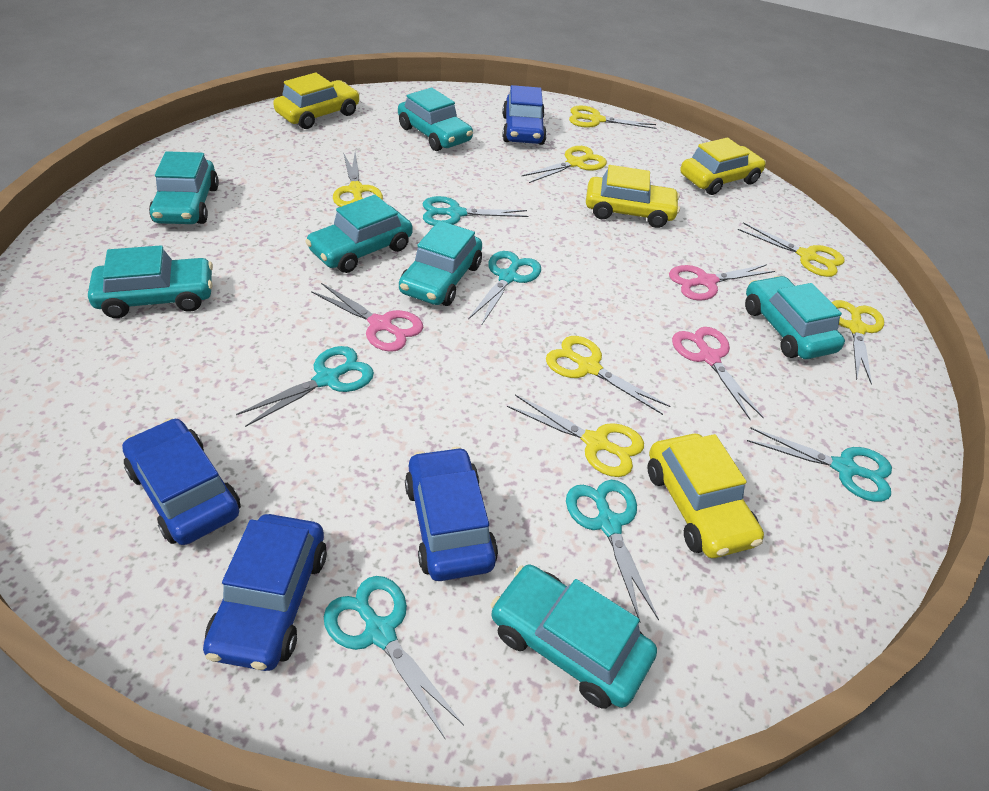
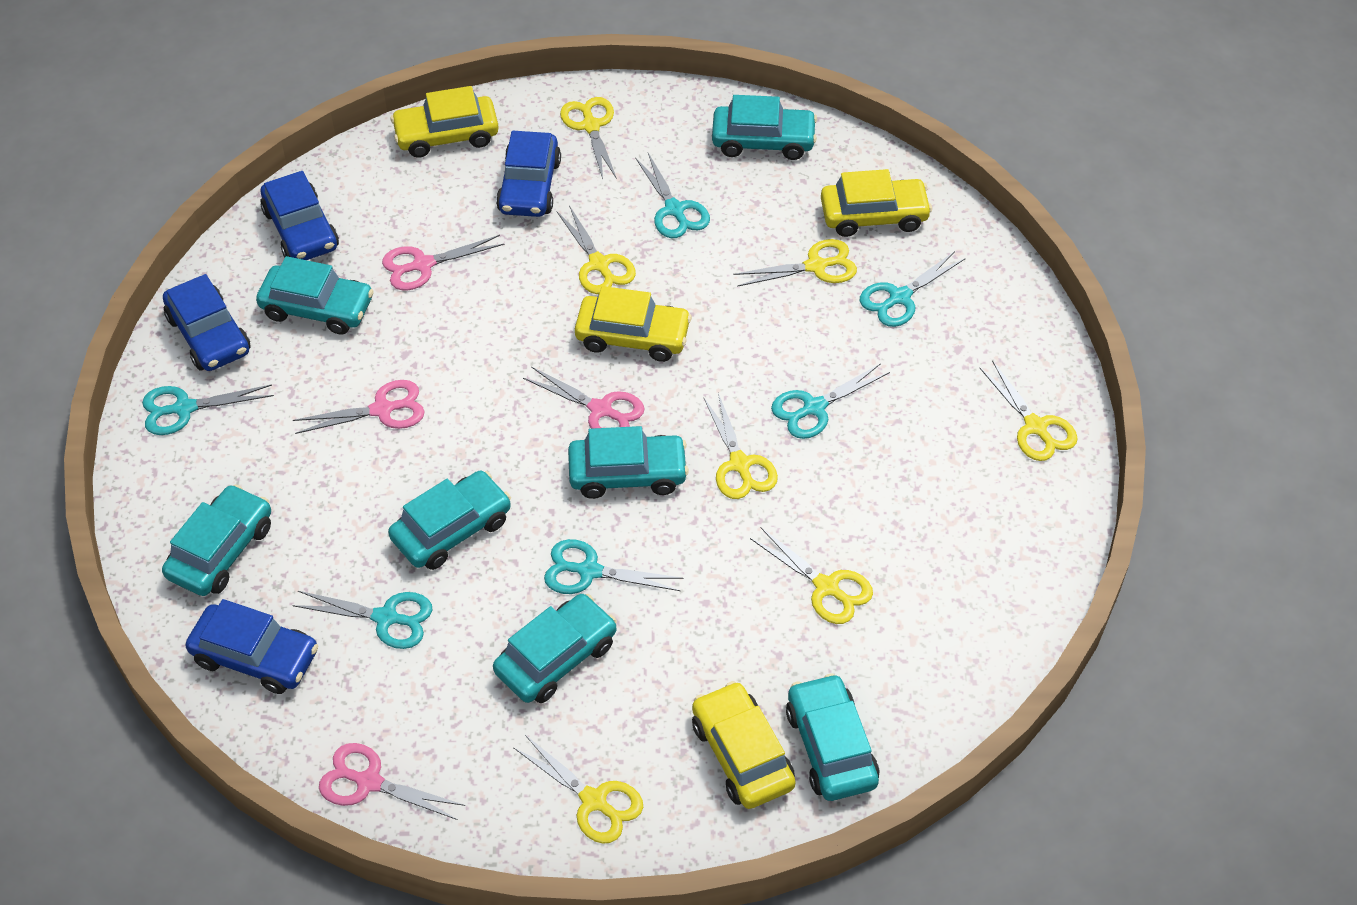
pink scissors: [311,283,423,352] [669,264,775,301] [672,327,764,420] = 3 -> [293,380,425,434] [319,743,465,820] [382,235,505,291] [523,366,645,429] = 4

